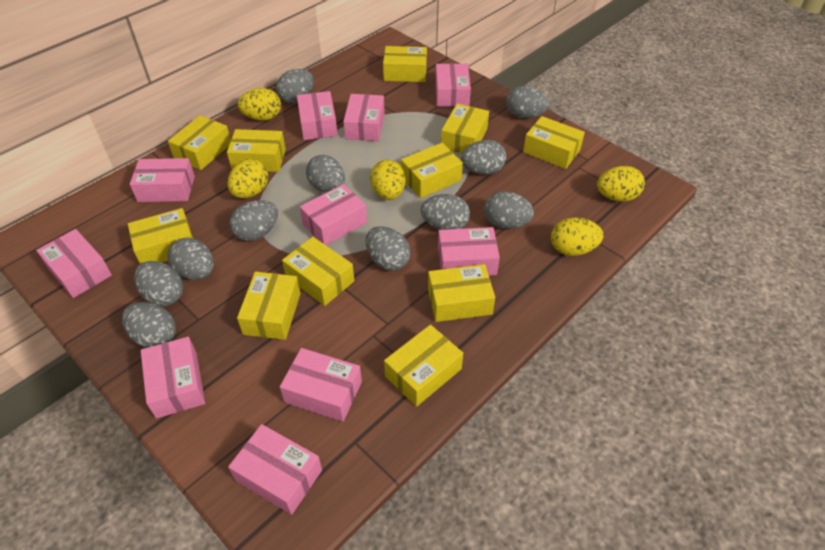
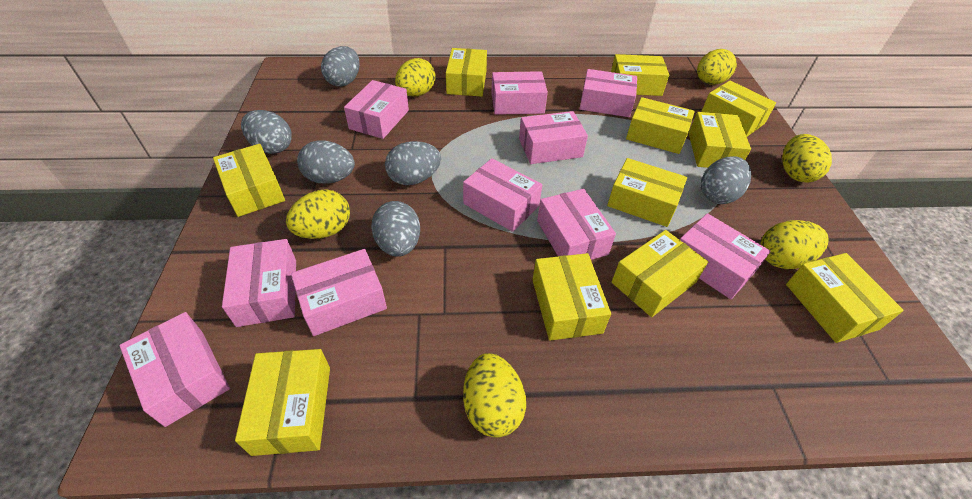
grey egg: [122,302,176,348] [134,261,183,307] [167,238,214,280] [230,200,278,241] [276,69,314,103] [306,155,345,193] [366,226,411,271] [420,194,470,230] [461,140,506,175] [484,191,534,229] [506,86,549,118] = 11 -> [241,110,292,154] [297,140,355,184] [321,46,360,87] [371,201,420,257] [385,141,441,185] [701,156,752,204] = 6
yellow egg: [227,159,268,198] [238,88,281,121] [370,160,406,200] [551,217,603,256] [597,166,645,202] = 5 -> [286,189,350,239] [395,58,436,97] [463,353,526,438] [697,49,737,84] [760,220,829,269] [782,134,832,182] = 6

